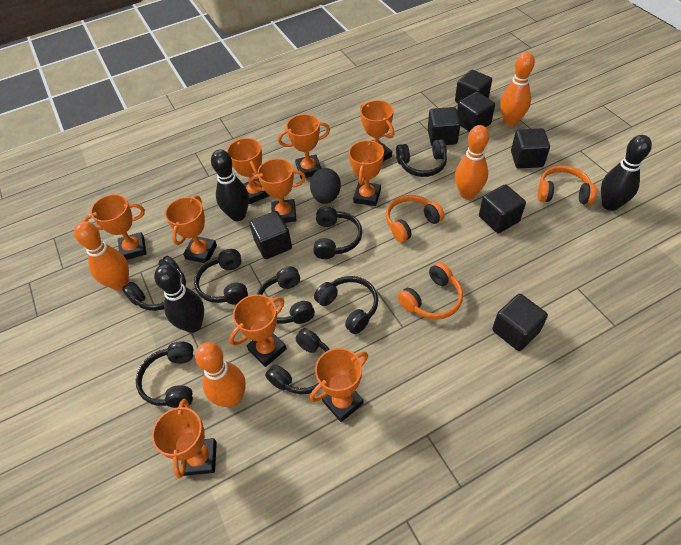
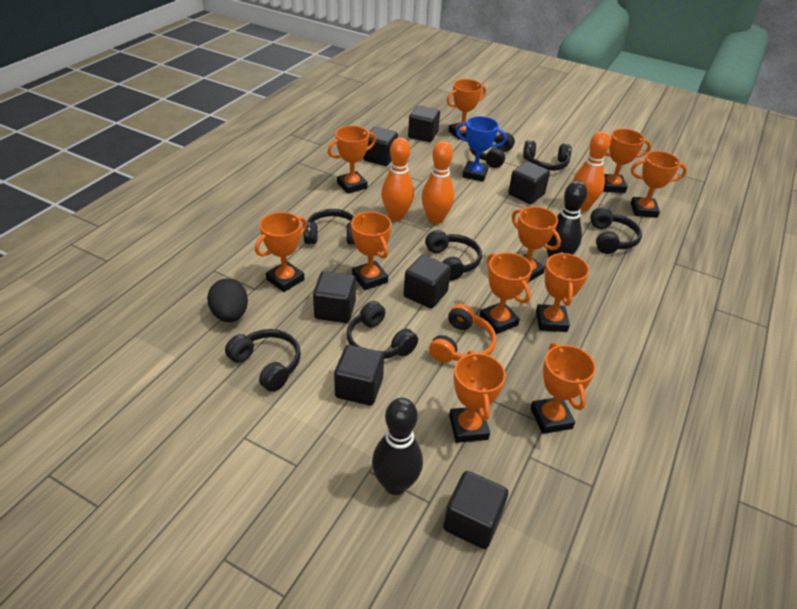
black bowling pin: [154,264,204,333] [211,149,249,221] [601,135,652,211] = 3 -> [372,398,423,495] [547,181,587,258] = 2
black headphones: [122,256,186,311] [136,341,193,408] [194,249,248,305] [257,266,315,324] [265,328,330,394] [313,206,362,259] [314,276,378,334] [396,139,447,177] = 8 -> [225,329,301,392] [304,209,355,245] [347,301,418,359] [425,230,482,281] [470,132,515,168] [523,140,572,171] [590,207,642,254] = 7
blue trophy: none = 0 -> [456,116,507,182] = 1
orange bowling pin: [74,221,129,291] [195,342,246,407] [455,125,489,199] [500,52,535,126] = 4 -> [381,137,414,221] [421,141,455,224] [572,131,611,211] = 3
orange headphones: [386,195,445,243] [398,262,463,320] [538,166,597,205] = 3 -> [429,304,496,363] = 1
orange trophy: [84,194,146,260] [152,399,217,478] [165,195,217,263] [227,138,269,204] [229,294,286,367] [249,158,306,223] [278,114,330,179] [310,348,368,422] [349,140,384,206] [360,100,394,162] = 10 -> [255,212,307,292] [328,126,376,194] [351,212,392,290] [447,79,486,140] [449,351,506,443] [479,252,532,334] [512,206,561,282] [530,343,596,434] [536,252,589,332] [603,129,651,193] [631,151,687,218] = 11

